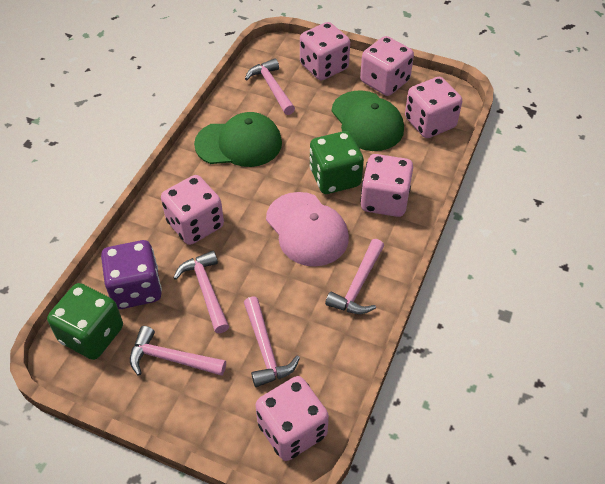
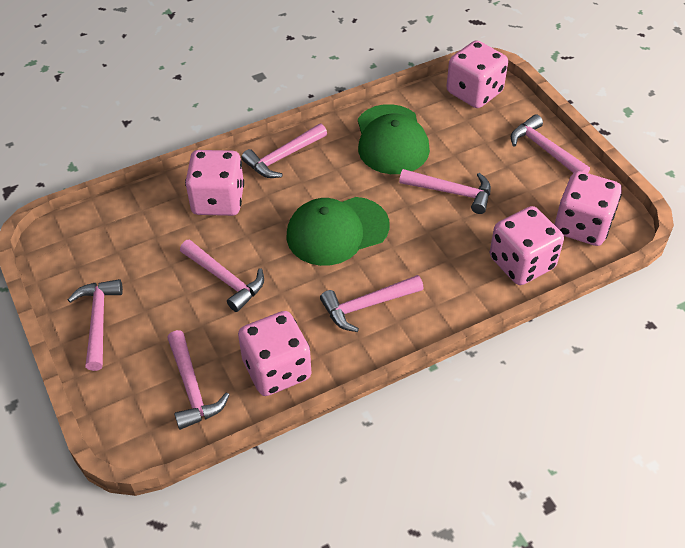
green dice: [47,283,123,360] [310,131,364,194] = 2 -> none = 0
pink cap: [266,192,349,267] = 1 -> none = 0
pink dice: [161,175,224,245] [255,376,329,461] [300,22,350,80] [360,36,414,96] [360,154,413,217] [405,77,462,138] = 6 -> [185,150,244,216] [238,311,311,396] [446,40,508,108] [490,206,564,285] [554,171,622,246] = 5
pink hammer: [130,326,226,376] [173,251,229,333] [244,296,300,387] [245,58,295,115] [325,239,384,314] = 5 -> [68,279,123,371] [167,330,229,430] [180,239,264,312] [241,124,327,178] [320,275,424,332] [399,169,491,214] [511,114,590,173] = 7
purple dice: [101,240,162,309] = 1 -> none = 0

